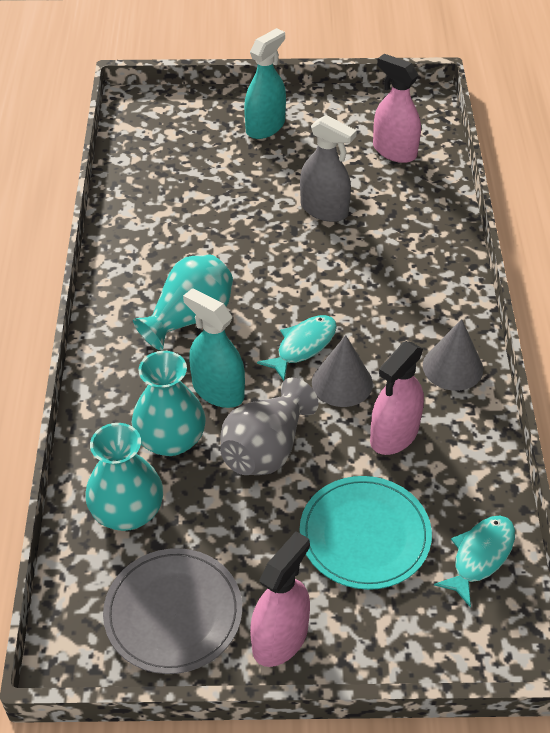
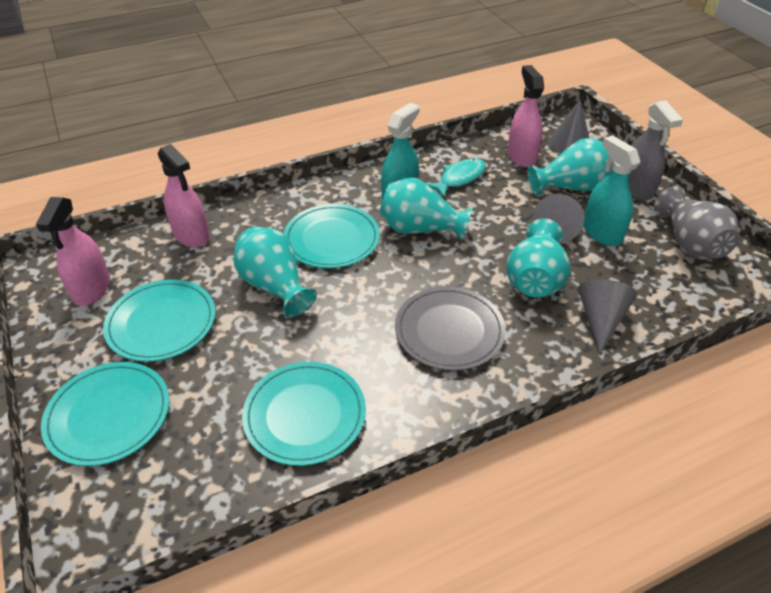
grey cone: [312,335,373,407] [423,319,483,391] = 2 -> [532,194,584,243] [548,100,590,154] [578,280,637,354] = 3
turquoise fish: [257,315,337,381] [434,515,515,607] = 2 -> [427,158,486,197] = 1
turquoise plate: [300,476,432,590] = 1 -> [41,362,169,466] [103,279,215,362] [242,362,366,466] [284,204,380,268] = 4
turquoise vase: [85,423,163,531] [132,351,206,456] [133,255,233,350] = 3 -> [234,227,317,317] [380,177,473,241] [507,218,570,297] [528,138,613,197] = 4

